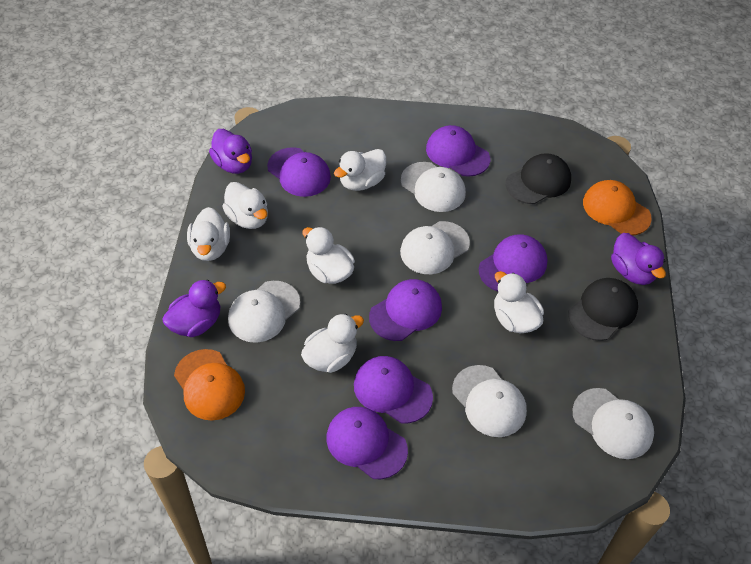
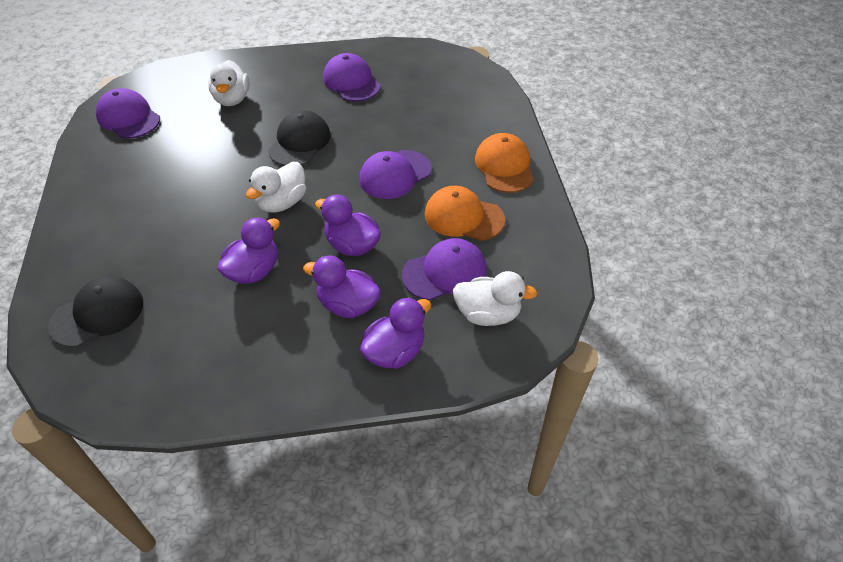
purple cap: [267,147,331,197] [326,407,408,479] [354,356,433,423] [369,279,442,341] [426,125,490,177] [479,234,547,291] = 6 -> [96,88,160,139] [323,53,381,102] [359,150,432,199] [402,238,487,300] = 4
purple duck: [162,279,226,337] [209,129,252,174] [611,233,666,285] = 3 -> [217,217,280,284] [303,255,381,318] [315,195,381,256] [360,297,431,369] = 4
white cap: [228,281,300,343] [400,221,470,274] [401,162,466,212] [452,365,527,437] [573,388,654,459] = 5 -> none = 0
white duck: [187,207,230,261] [222,182,268,229] [301,313,364,373] [302,227,355,284] [334,149,386,191] [494,271,544,334] = 6 -> [208,60,249,106] [246,162,306,212] [453,271,538,326] = 3

